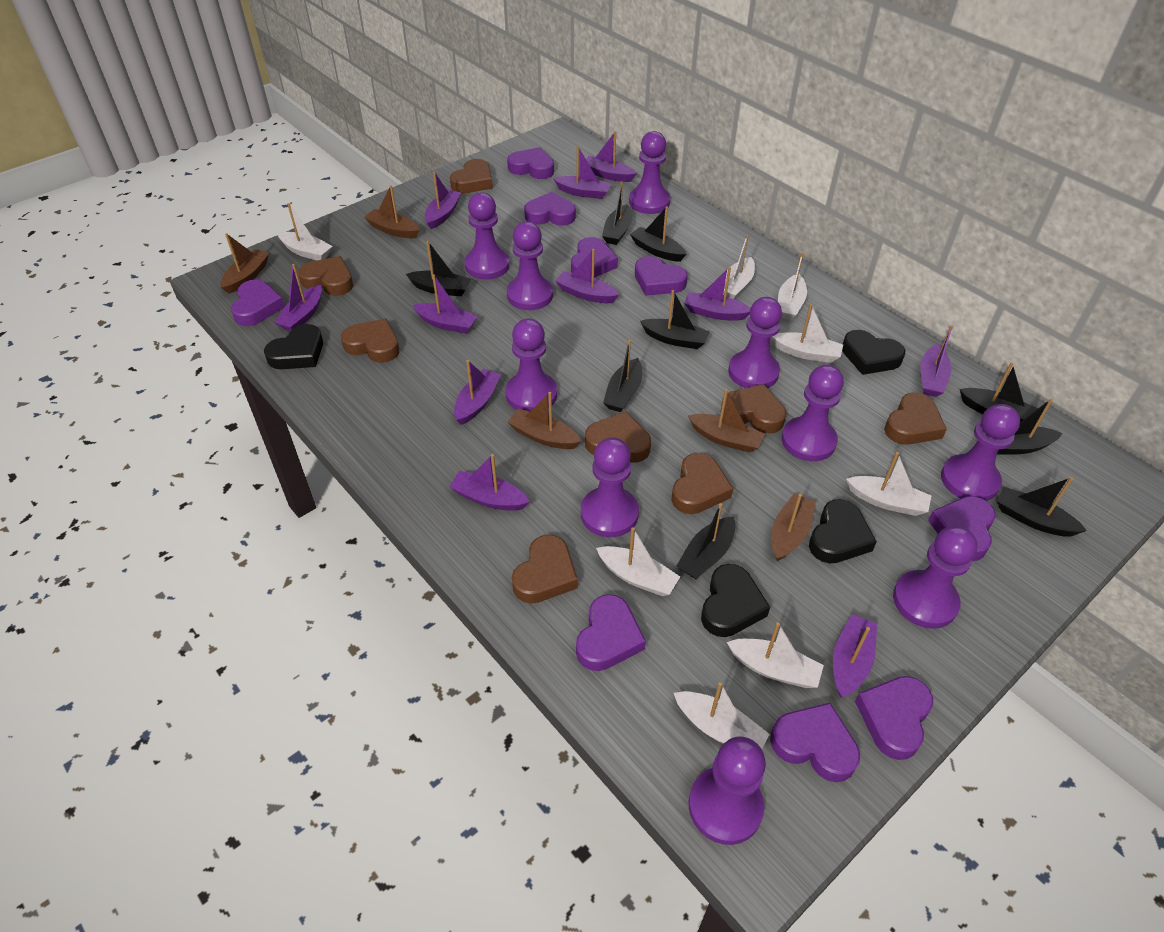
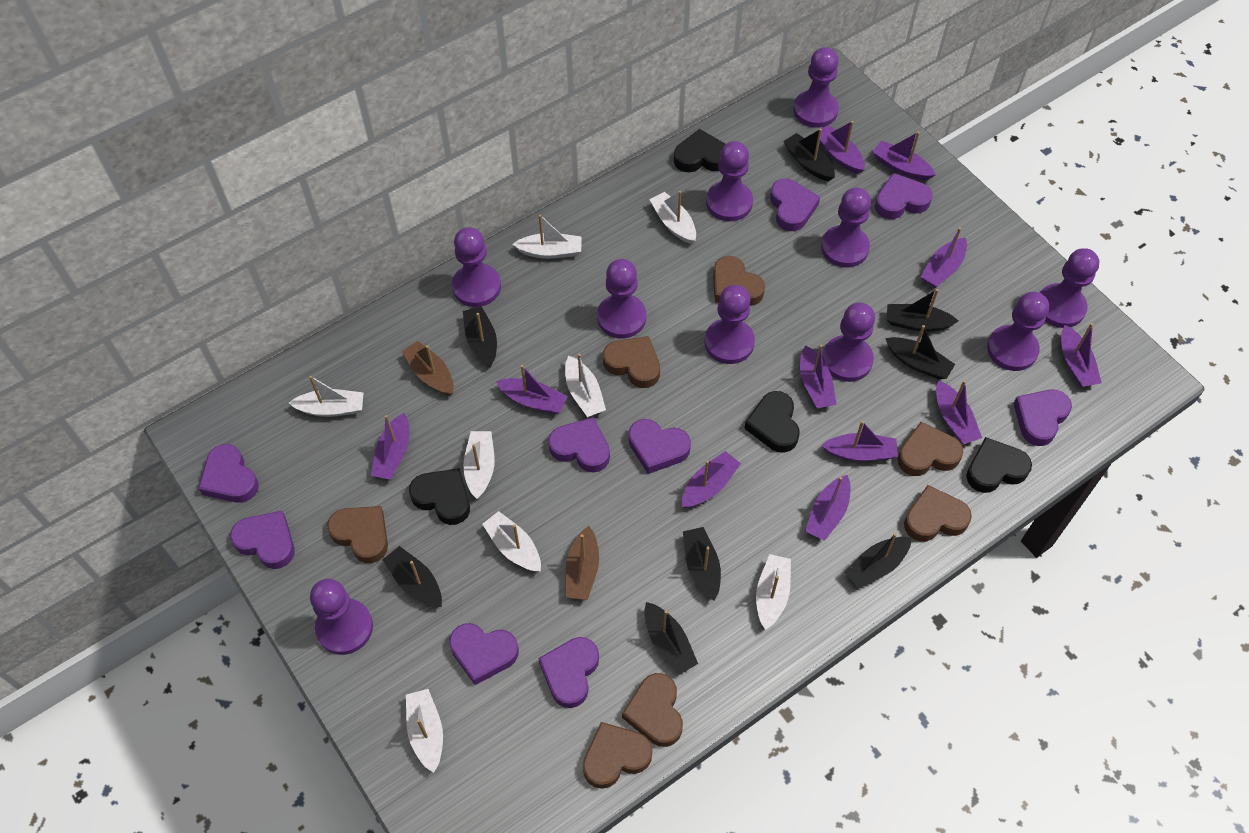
black boat: [406,241,471,296] [602,181,632,245] [603,340,642,412] [630,206,686,262] [640,290,710,349] [677,503,736,579] [960,362,1038,422] [997,399,1063,455] [997,477,1087,537] = 9 -> [383,546,442,607] [463,306,497,367] [644,602,698,675] [683,527,721,601] [783,129,835,181] [845,533,912,588] [885,325,955,379] [887,289,958,331] = 8
brown boat: [220,233,269,294] [364,185,419,238] [508,392,582,449] [688,389,765,453] [772,494,816,561] = 5 -> [402,341,454,396] [566,526,599,600] = 2
brown heart: [298,256,353,296] [341,318,399,363] [450,159,493,193] [512,535,578,604] [585,411,651,463] [671,453,733,514] [721,384,786,434] [884,393,947,445] = 8 -> [327,506,388,563] [583,722,652,789] [603,336,660,388] [622,673,683,747] [713,256,765,306] [897,422,963,476] [904,485,972,542] = 7

